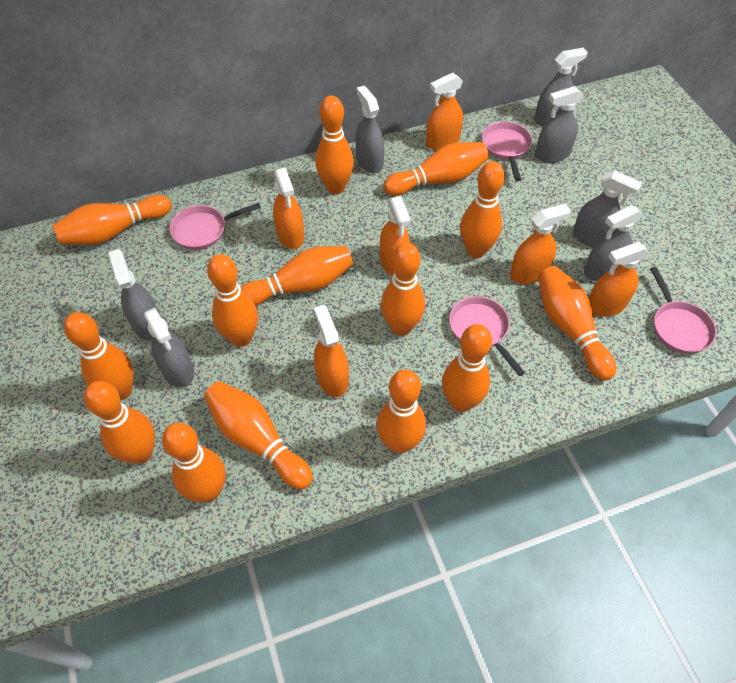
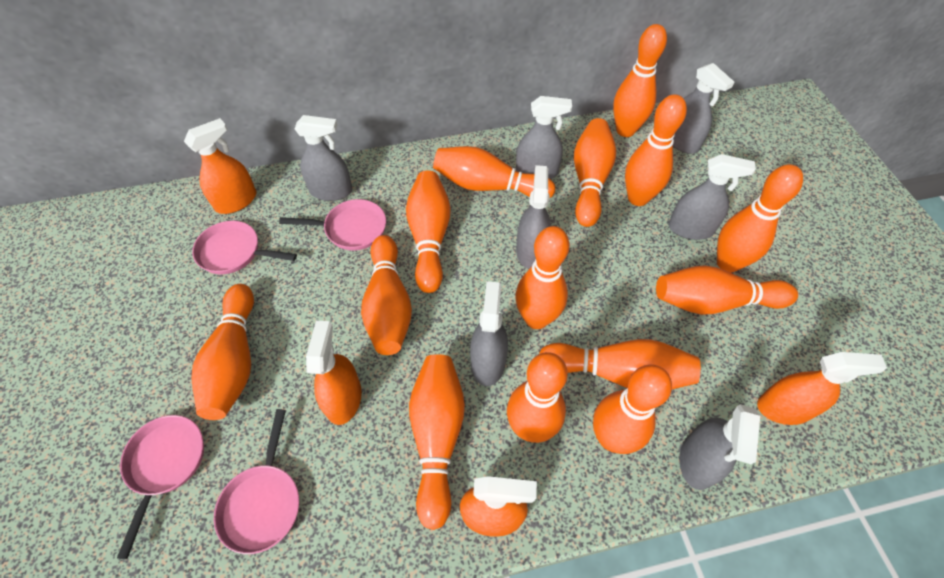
orange spray bottle: [273,168,304,249] [314,305,349,397] [380,196,411,276] [426,73,463,150] [510,203,571,284] [589,242,649,317] = 6 -> [184,118,256,214] [306,321,362,425] [460,476,537,537] [757,352,887,425] = 4

